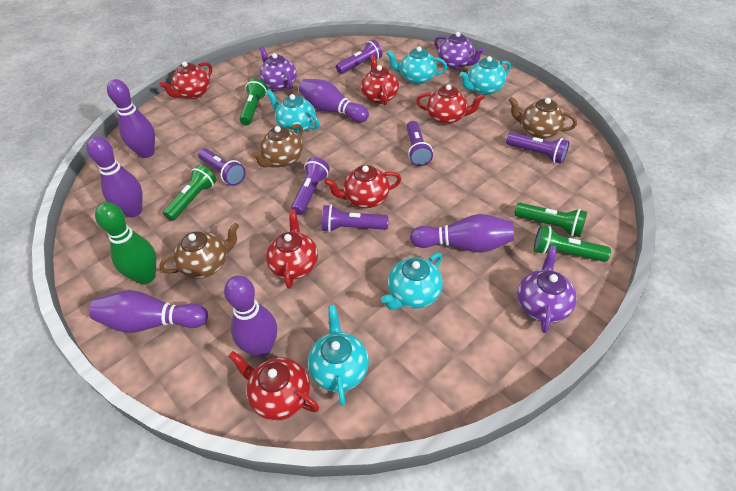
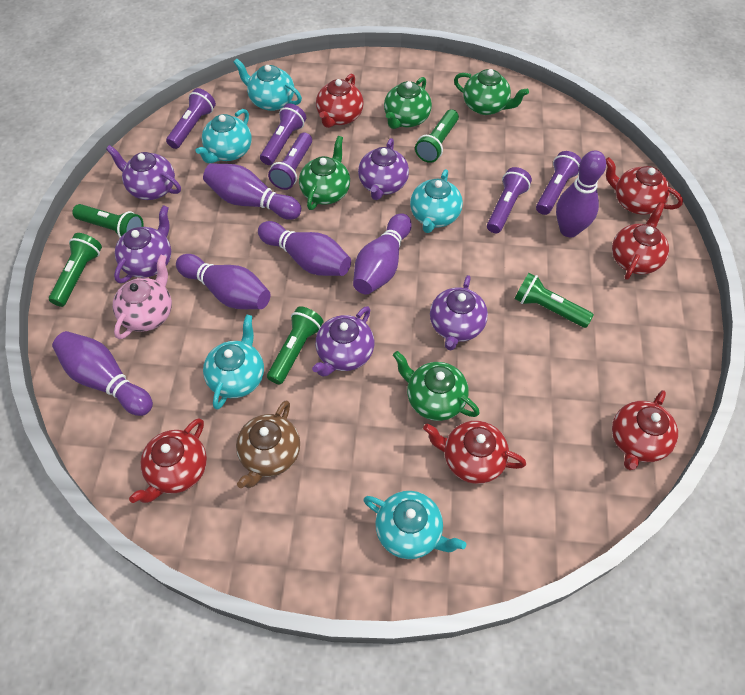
brown teapot: [159,223,239,279] [251,124,303,168] [509,97,577,139] = 3 -> [236,400,300,488] = 1
green bowling pin: [95,202,156,284] = 1 -> none = 0
green flashlight: [163,165,217,221] [240,78,267,125] [514,203,587,237] [534,225,611,262] = 4 -> [49,233,102,307] [72,204,143,238] [267,306,323,385] [415,109,459,163] [514,273,594,328] = 5
green teapot: none = 0 -> [299,136,350,210] [384,77,432,129] [393,351,480,421] [454,69,529,115] = 4
pink teapot: none = 0 -> [113,255,172,340] = 1
purple flashlight: [198,148,246,186] [291,157,330,215] [322,205,389,232] [336,40,382,74] [406,121,433,166] [506,132,569,164] = 6 -> [166,88,216,149] [260,103,306,165] [268,132,312,190] [487,167,532,233] [536,151,581,215] = 5
purple teapot: [259,46,297,91] [434,32,485,69] [517,245,577,333] = 3 -> [106,145,181,200] [114,205,171,283] [312,306,374,377] [358,138,409,200] [430,275,488,350] = 5

